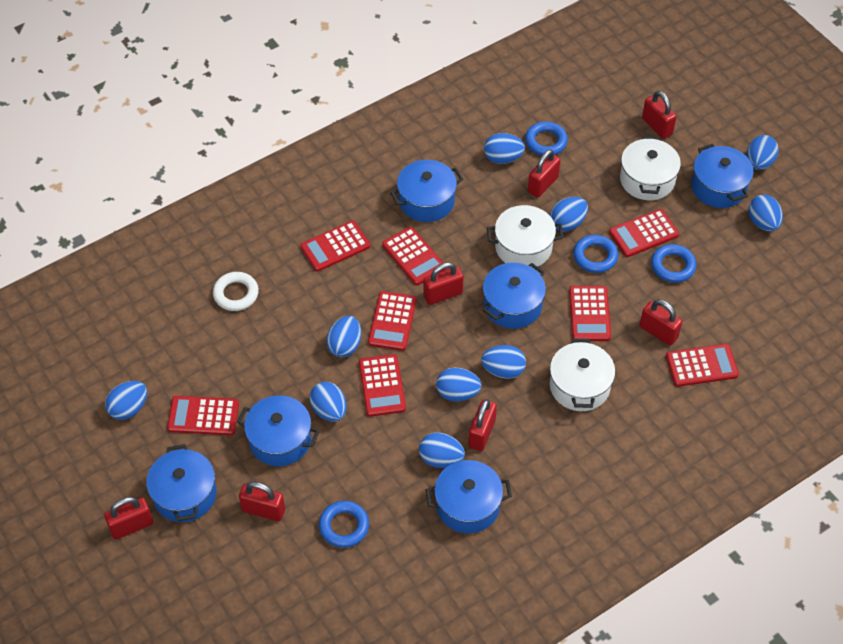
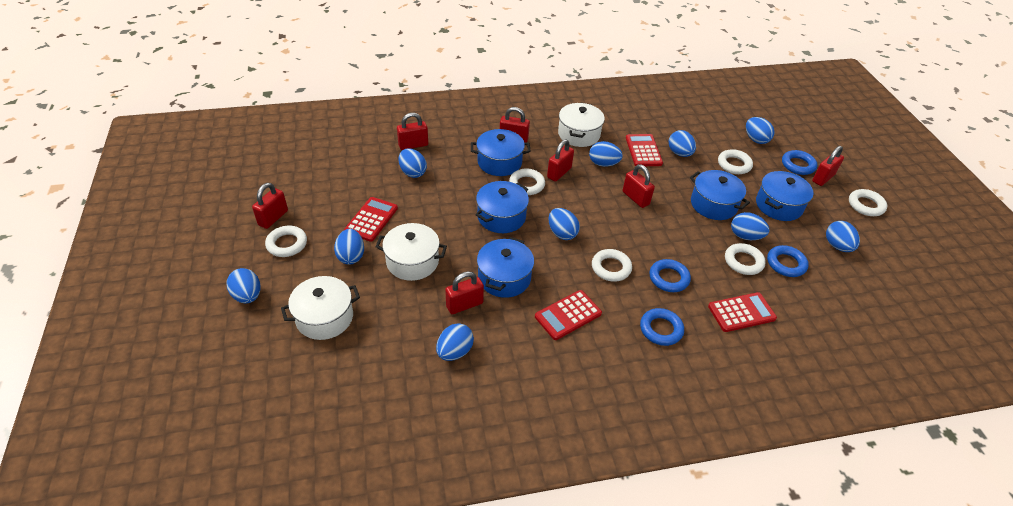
blue pot: [146,444,217,522] [237,395,319,466] [390,160,463,222] [426,460,512,533] [483,262,546,329] [691,144,754,208] = 6 -> [471,129,531,176] [475,181,529,233] [477,237,534,298] [690,170,750,220] [756,171,813,221] = 5
red calculator: [167,396,239,435] [300,221,370,271] [359,354,406,417] [368,291,417,351] [382,227,445,285] [569,286,611,341] [609,209,679,257] [666,344,739,387] = 8 -> [344,197,398,242] [535,290,602,340] [626,134,663,166] [708,292,777,332] = 4
white ring: [213,272,259,311] = 1 -> [265,226,307,257] [509,169,545,195] [592,249,632,282] [718,149,753,174] [725,243,766,275] [849,189,887,216] = 6

